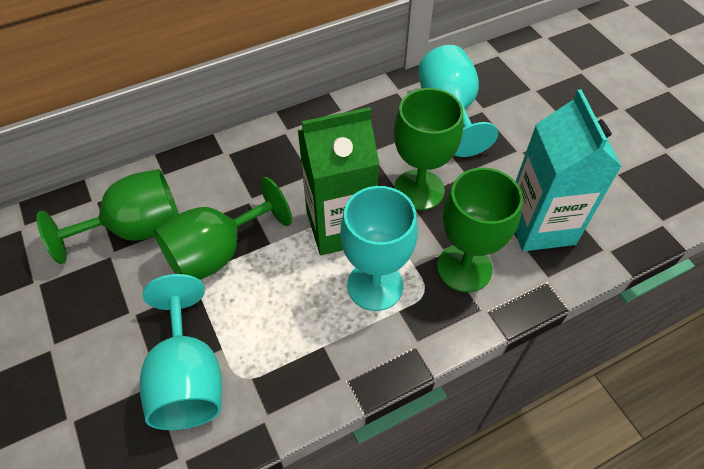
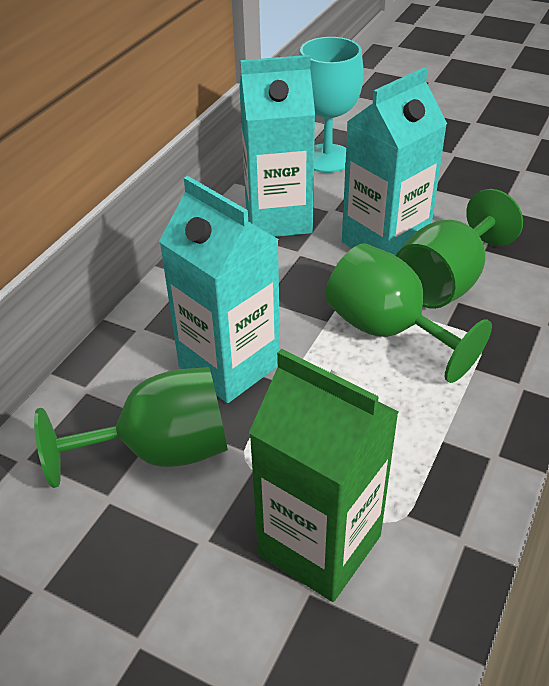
green goblet: [37,169,179,264] [154,177,292,280] [394,88,463,210] [437,167,523,292] = 4 -> [34,367,228,488] [325,243,492,383] [396,189,523,309] = 3
turquoise carton: [515,90,622,251] = 1 -> [159,176,280,403] [239,55,315,237] [342,67,447,256] = 3
turquoise goblet: [139,274,222,430] [340,186,418,311] [418,45,498,157] = 3 -> [299,37,363,173] = 1

